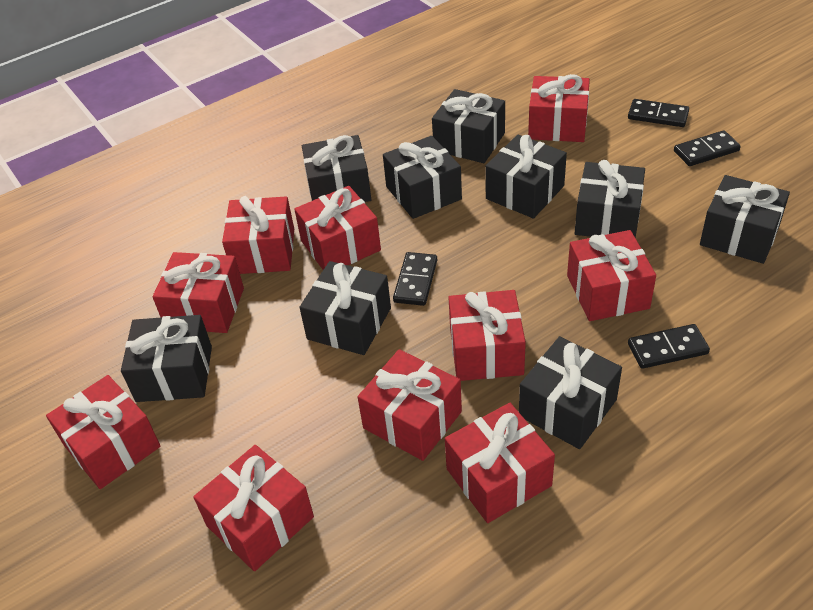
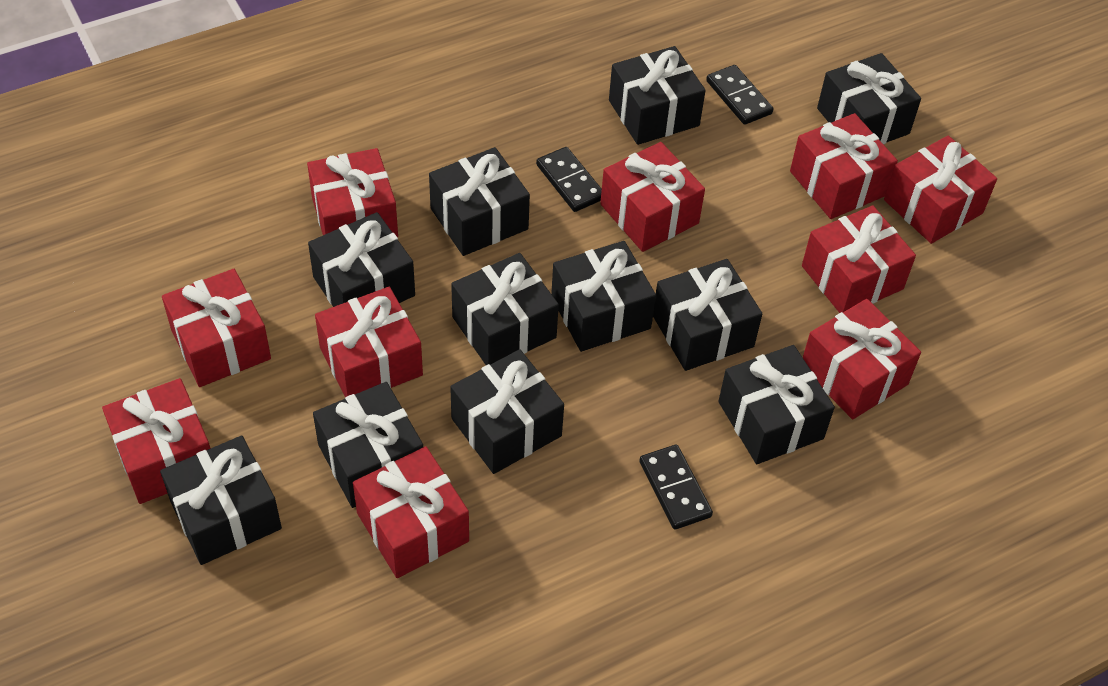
black domino: [393,252,437,306] [628,99,689,127] [628,324,710,369] [674,130,741,166] = 4 -> [536,147,602,212] [639,445,713,529] [706,65,773,125] = 3
black gift: [121,315,212,402] [299,261,391,355] [302,135,371,202] [383,136,462,219] [432,89,505,163] [485,134,567,219] [519,336,622,449] [575,160,645,238] [700,175,790,264] = 9 -> [160,435,282,565] [308,212,415,307] [313,382,423,508] [429,147,530,256] [450,349,564,474] [451,253,559,365] [551,241,656,352] [609,46,706,145] [653,259,762,371] [718,345,835,464] [817,53,921,144] = 11

